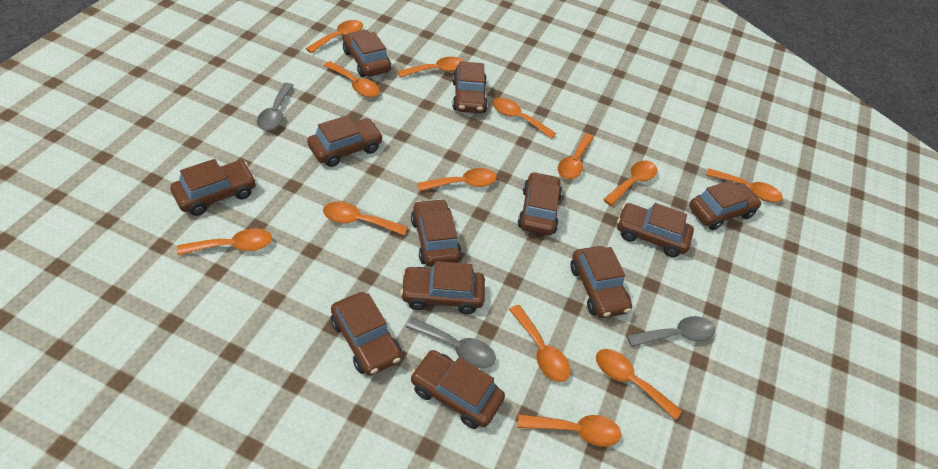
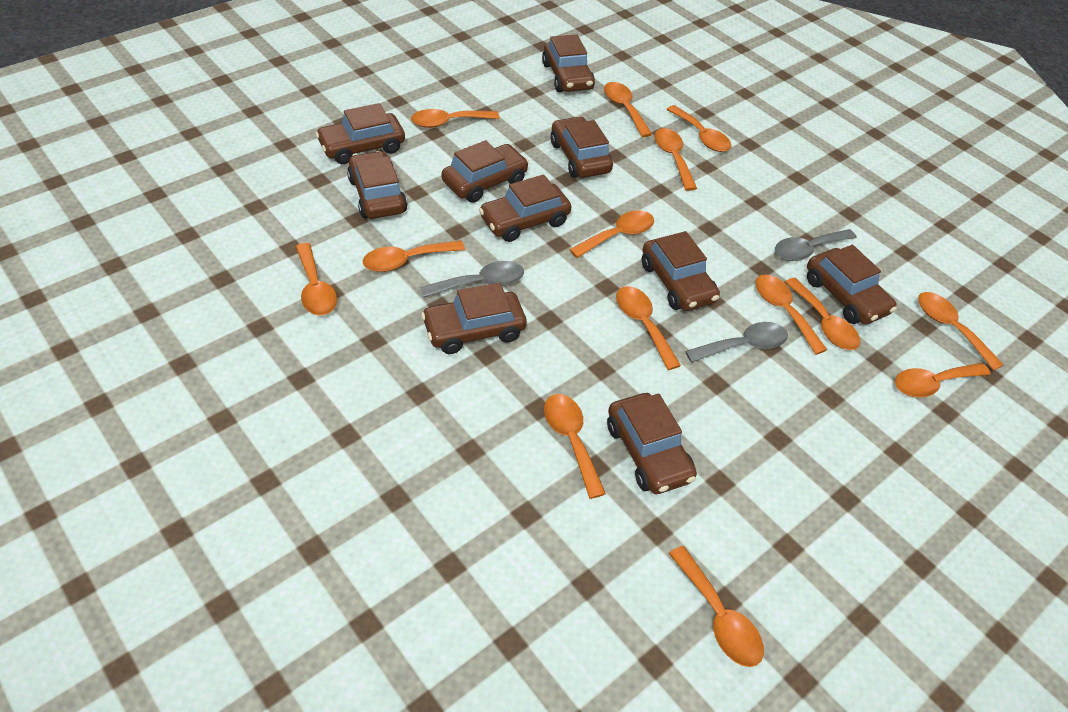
brown car: [170,159,256,216] [307,115,383,167] [331,292,402,376] [343,30,391,77] [400,261,485,314] [410,350,505,429] [411,199,462,267] [452,61,488,113] [518,172,562,235] [571,246,632,318] [617,203,694,257] [689,180,762,230] = 12 -> [315,103,405,164] [347,151,407,219] [421,282,527,354] [442,140,529,203] [479,174,571,242] [542,34,595,92] [551,116,613,178] [607,393,697,494] [642,231,720,311] [807,245,897,324] = 10
orange spoon: [177,228,272,255] [306,20,363,54] [323,202,408,236] [324,61,380,97] [397,57,465,78] [417,168,497,191] [492,98,556,139] [509,305,570,382] [518,414,621,447] [558,134,594,179] [596,349,682,420] [603,161,657,206] [706,168,783,202] = 13 -> [296,243,337,315] [363,240,465,272] [411,109,500,128] [544,394,606,499] [569,210,654,258] [604,82,652,137] [616,286,681,370] [654,128,697,191] [666,105,731,152] [669,546,764,667] [755,275,827,355] [785,278,860,350] [895,363,991,397] [918,292,1003,371] = 14

